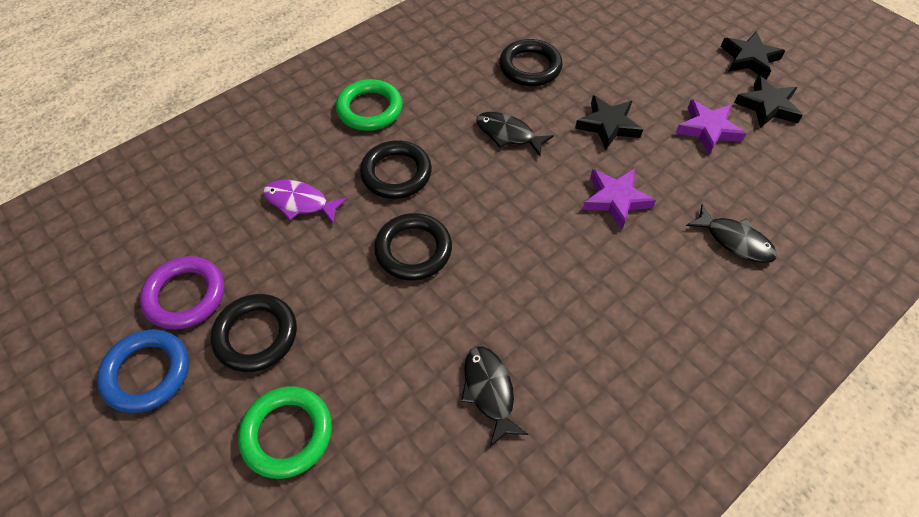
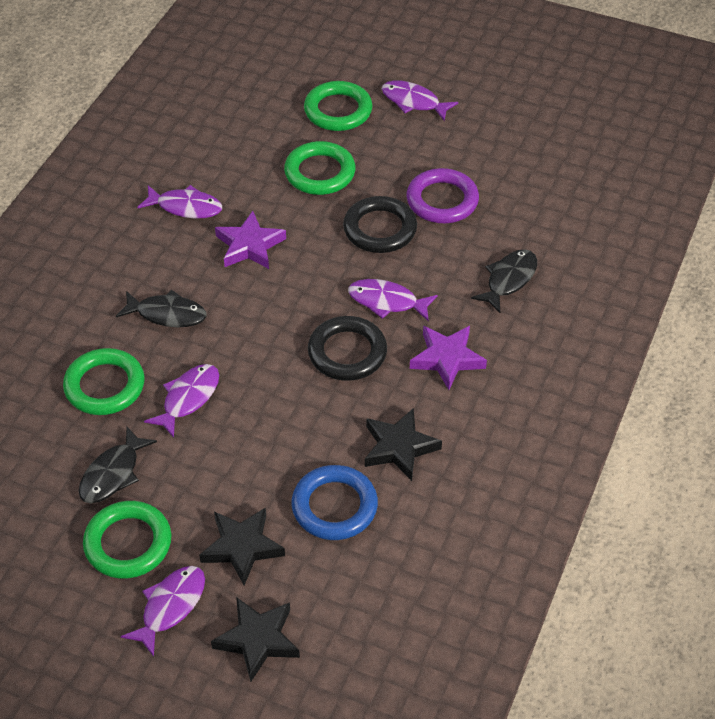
black ring: [211,294,297,372] [360,141,432,199] [374,213,452,281] [499,39,563,86] = 4 -> [308,316,387,381] [343,196,417,253] = 2
green ring: [238,386,332,479] [336,79,402,131] = 2 -> [63,348,145,415] [83,501,171,579] [284,141,356,195] [304,81,372,131] = 4
purple fish: [263,180,348,224] = 1 -> [121,566,205,657] [137,185,222,218] [144,364,219,438] [348,279,438,321] [381,81,458,121] = 5

